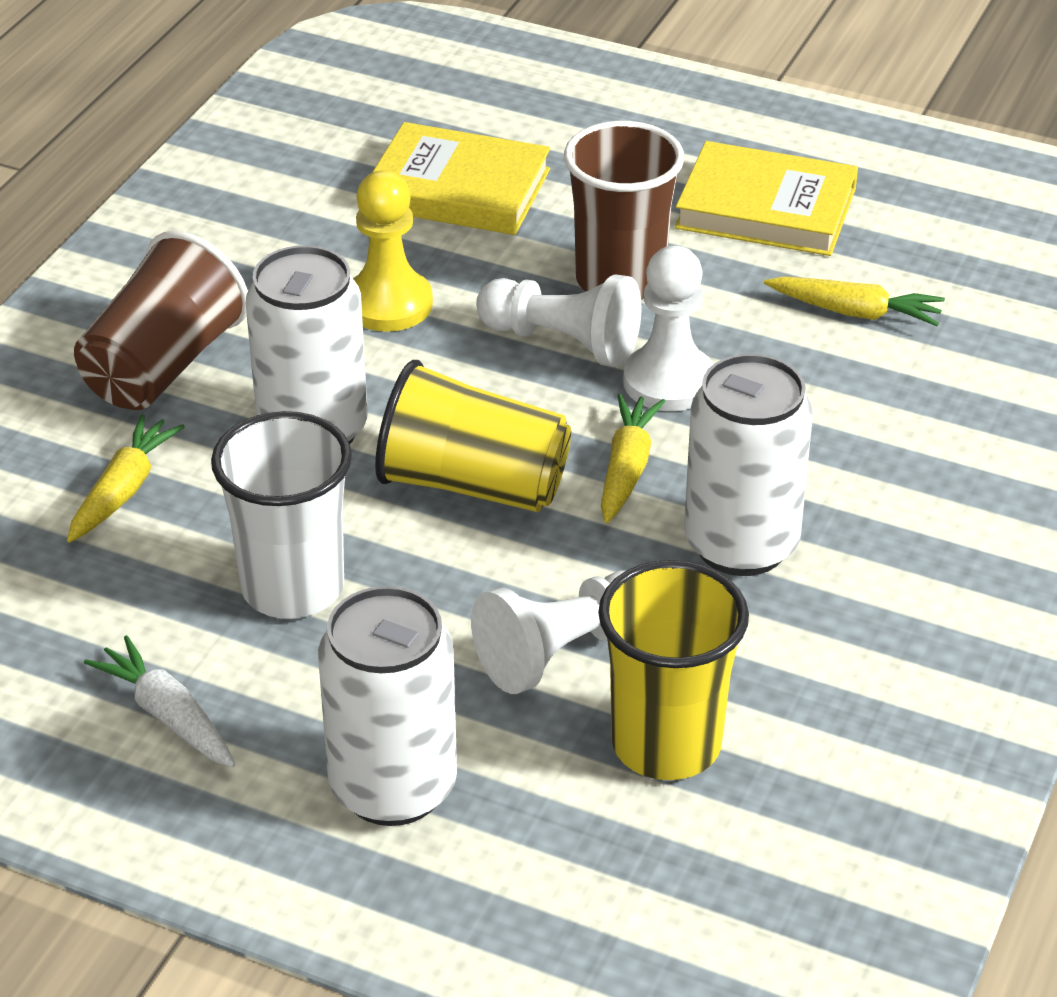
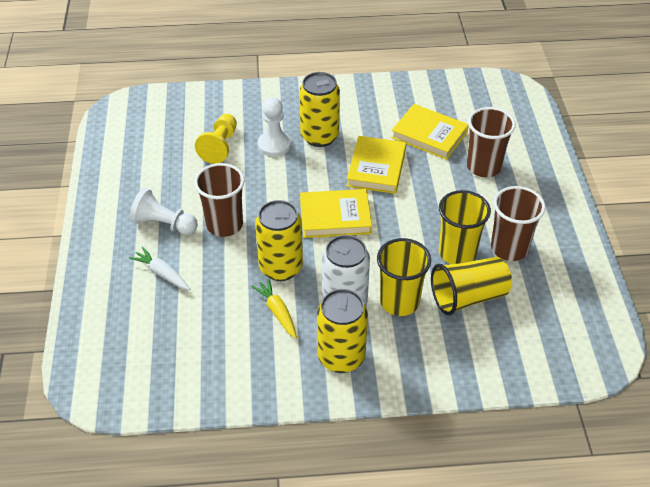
brown cup: [74,231,248,410] [564,121,684,300] = 2 -> [194,163,245,237] [467,107,516,177] [491,186,546,261] = 3
white can: [246,245,368,444] [318,586,457,826] [684,354,813,576] = 3 -> [322,235,370,306] = 1
white cup: [211,411,352,619] = 1 -> none = 0
white pawn: [471,570,626,694] [476,274,642,367] [623,246,713,411] = 3 -> [130,188,198,235] [258,97,291,157] = 2
yellow book: [373,122,550,235] [675,141,858,256] = 2 -> [300,189,372,238] [347,136,406,194] [391,104,469,160] = 3
yellow can: none = 0 -> [255,200,303,281] [299,72,340,147] [317,289,368,373] = 3
yellow carrot: [67,414,185,543] [601,394,665,523] [764,276,945,326] = 3 -> [251,278,297,339] = 1
yellow cup: [375,360,571,512] [598,560,749,780] = 2 -> [377,238,431,316] [431,257,512,315] [439,190,491,264] = 3

